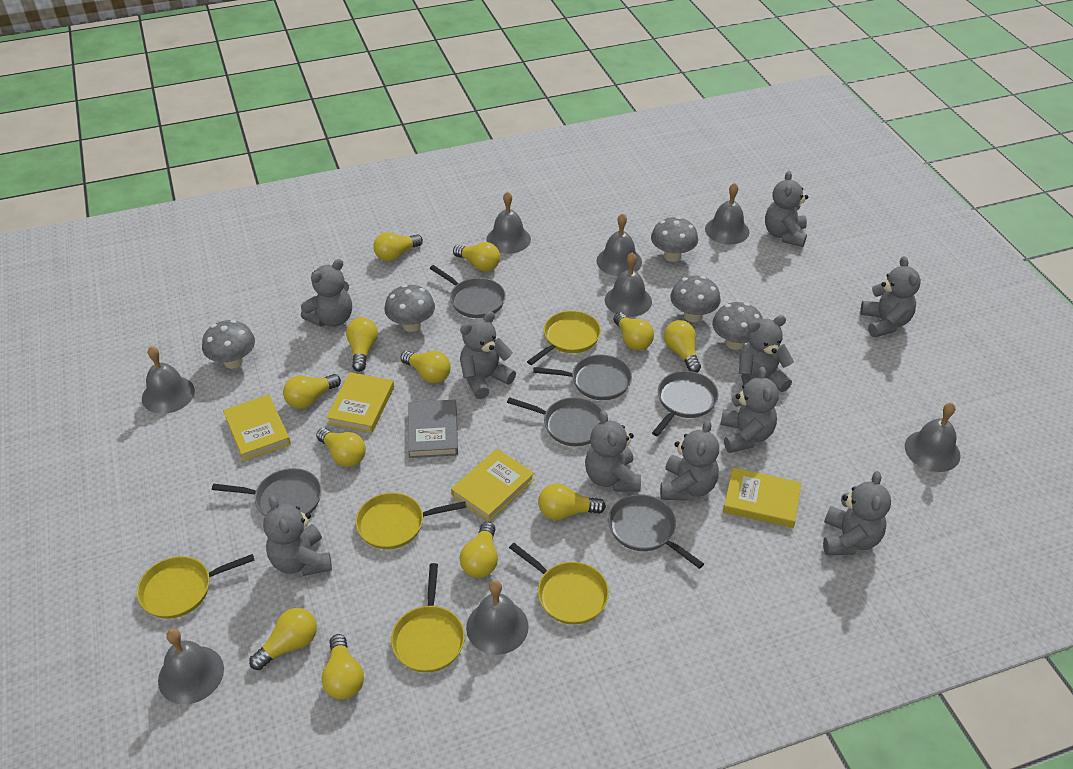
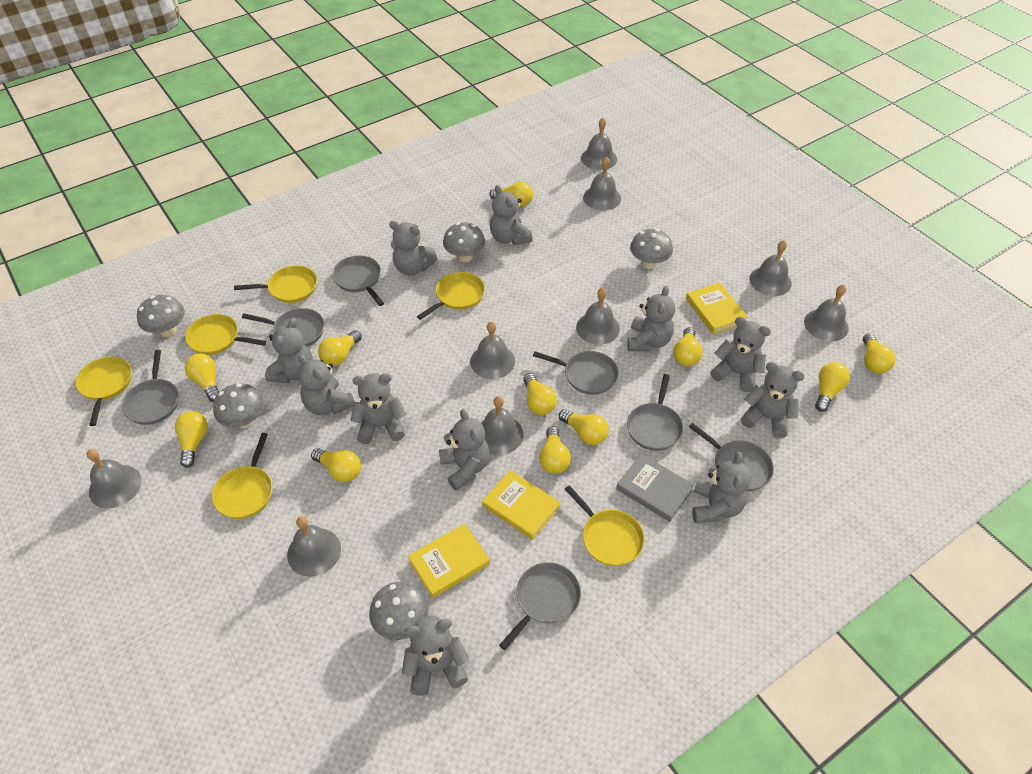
grey bell: [142,346,195,414] [158,629,224,705] [466,580,529,655] [486,191,531,254] [596,213,642,276] [605,253,652,317] [705,183,749,244] [905,403,961,472] = 8 -> [87,449,141,508] [287,516,341,577] [470,321,515,379] [481,396,523,455] [576,288,620,345] [581,118,617,170] [583,157,621,211] [749,240,792,296] [804,285,849,341] = 9
grey pan: [212,468,321,516] [430,265,506,318] [507,397,602,446] [533,354,632,400] [608,494,704,569] [652,371,719,436] = 6 -> [122,350,179,425] [242,308,325,347] [332,255,384,306] [499,562,581,650] [533,351,619,395] [627,374,683,451] [689,423,774,491] = 7
grey teddy bear: [263,495,332,576] [301,259,352,327] [460,311,516,399] [585,410,641,492] [660,420,719,501] [720,367,779,453] [739,315,794,392] [765,171,808,247] [823,471,891,555] [860,256,921,337] = 10 -> [265,318,313,383] [298,354,355,415] [350,373,406,444] [389,221,437,275] [402,616,469,696] [439,409,490,491] [490,185,533,245] [627,286,675,351] [692,452,751,523] [711,317,771,392] [741,362,805,438] = 11
yellow book: [223,394,291,461] [326,372,394,433] [451,449,534,522] [723,467,801,528] = 4 -> [408,524,490,598] [482,470,560,540] [686,282,748,334] = 3
yellow light bulb: [249,608,317,670] [283,374,341,409] [316,428,366,467] [322,634,364,700] [346,317,378,372] [373,232,423,261] [400,351,451,383] [453,242,500,271] [460,522,498,578] [538,483,606,520] [613,312,654,351] [664,320,701,372] = 12 -> [175,411,208,468] [185,354,219,402] [311,448,361,482] [318,330,362,366] [489,182,533,207] [523,373,557,415] [539,426,571,474] [559,409,609,445] [673,327,703,367] [815,362,850,412] [863,333,896,374] = 11
yellow pan: [137,554,255,619] [356,492,467,549] [391,563,465,673] [509,543,609,625] [527,311,601,365] = 5 -> [75,356,132,426] [185,314,266,355] [212,433,272,519] [234,265,317,303] [417,272,485,320] [565,485,645,566] = 6

